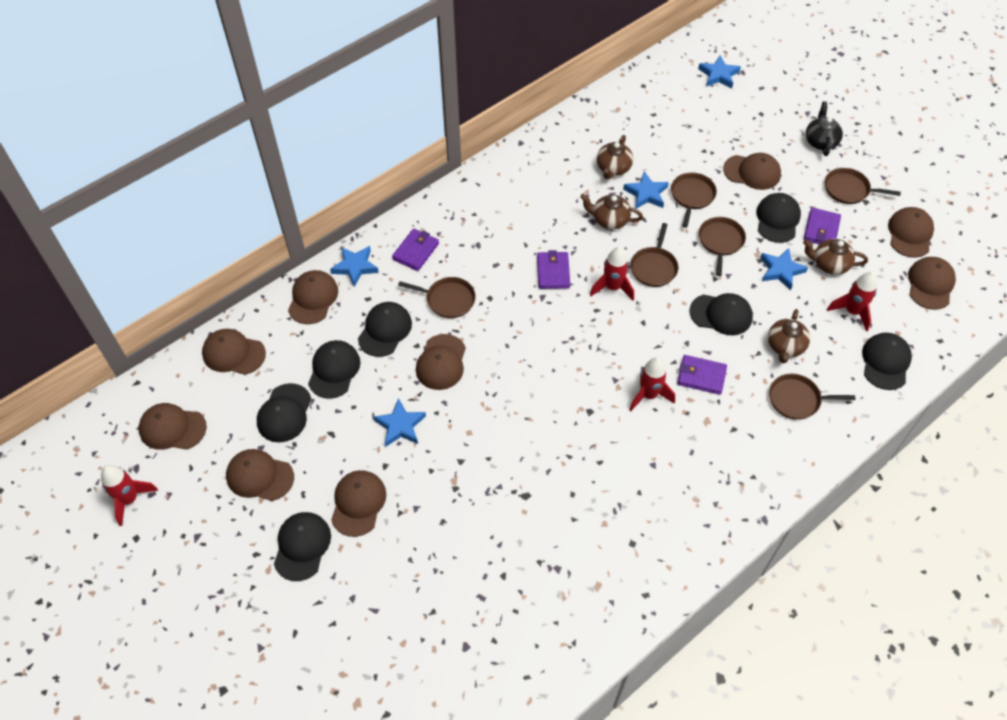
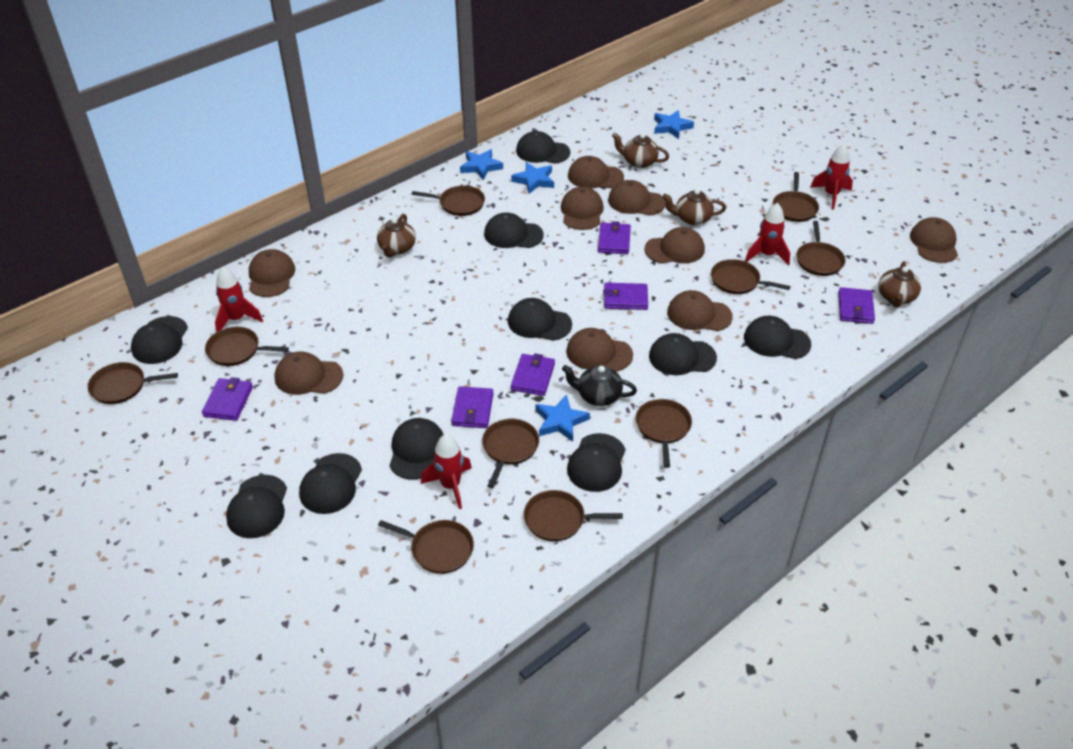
black cap: [257,383,312,442] [274,512,331,581] [308,340,361,399] [358,302,412,357] [690,293,753,335] [756,193,801,243] [862,333,912,390] = 7 -> [131,316,188,364] [226,475,287,538] [299,453,362,514] [389,418,444,480] [484,213,544,248] [508,298,572,341] [516,131,570,163] [567,433,626,492] [649,333,717,375] [744,316,811,359] = 10
blue star: [330,246,379,287] [373,398,426,447] [623,171,669,209] [698,56,741,88] [760,248,808,290] = 5 -> [460,149,503,180] [511,162,554,194] [536,394,590,442] [654,110,694,139] = 4
brown pan: [398,277,476,318] [630,223,678,287] [671,173,717,228] [699,217,746,276] [769,374,855,420] [825,168,901,204] = 6 -> [88,362,178,404] [205,327,289,366] [378,520,474,574] [412,185,485,216] [482,418,539,488] [524,490,623,541] [636,399,692,468] [711,259,791,294] [773,172,819,222] [796,221,845,276] = 10
purple wallet: [392,229,439,271] [537,250,570,289] [677,355,727,395] [804,208,841,244] = 4 -> [202,377,253,421] [451,386,493,428] [511,353,555,396] [598,221,631,254] [603,283,648,310] [838,287,875,324] = 6

